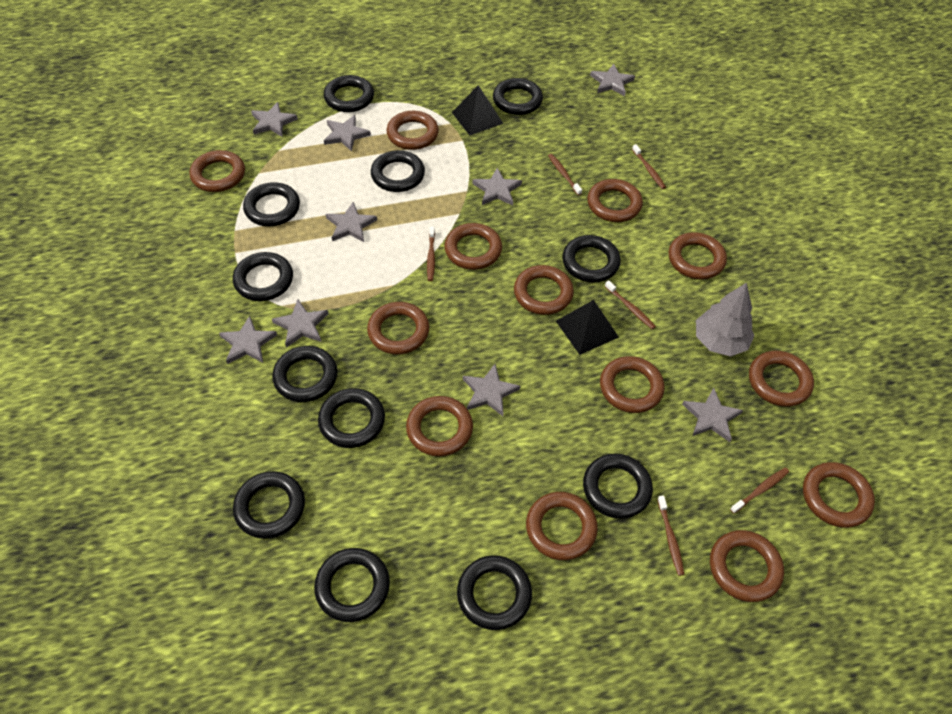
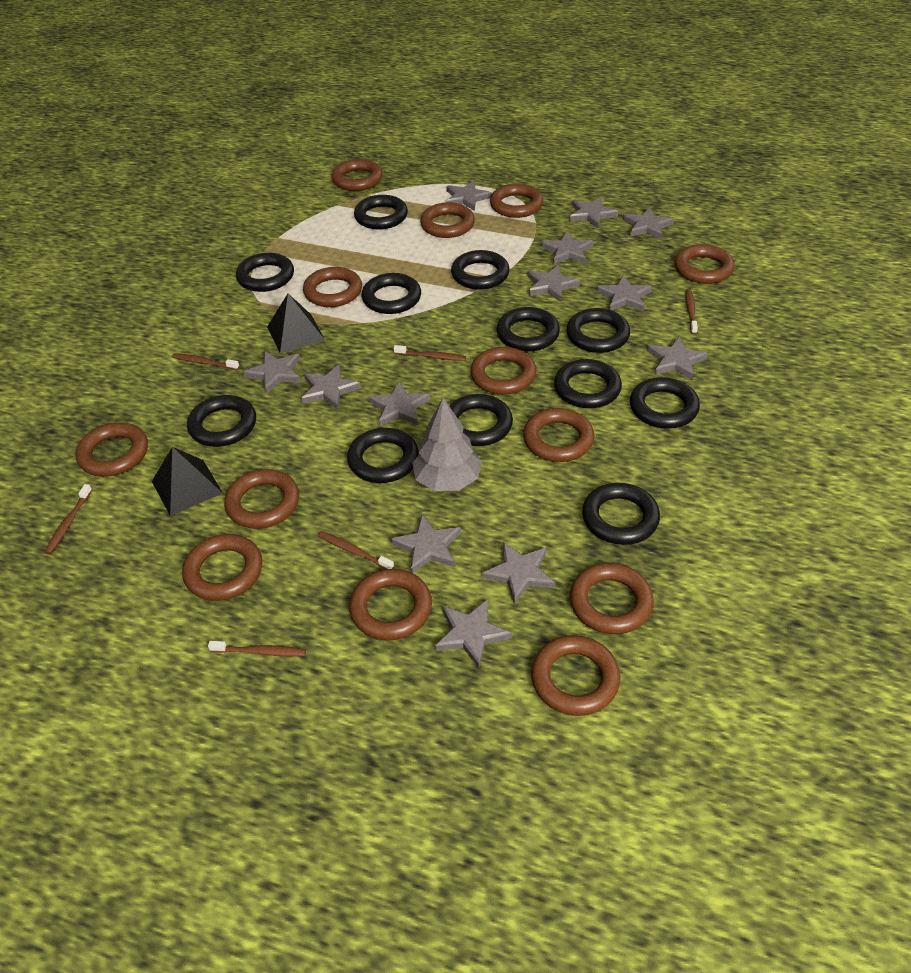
grey star: [219,316,277,364] [251,102,298,137] [272,300,328,348] [324,115,371,152] [326,202,377,242] [463,364,520,416] [473,168,522,206] [590,64,635,96] [682,388,743,442] = 9 -> [243,351,301,394] [301,365,361,410] [368,381,430,427] [391,515,461,573] [435,599,512,668] [446,180,492,211] [482,542,555,605] [528,265,580,302] [542,231,593,264] [569,197,618,229] [596,275,652,311] [623,207,674,240] [647,337,708,380] = 13

